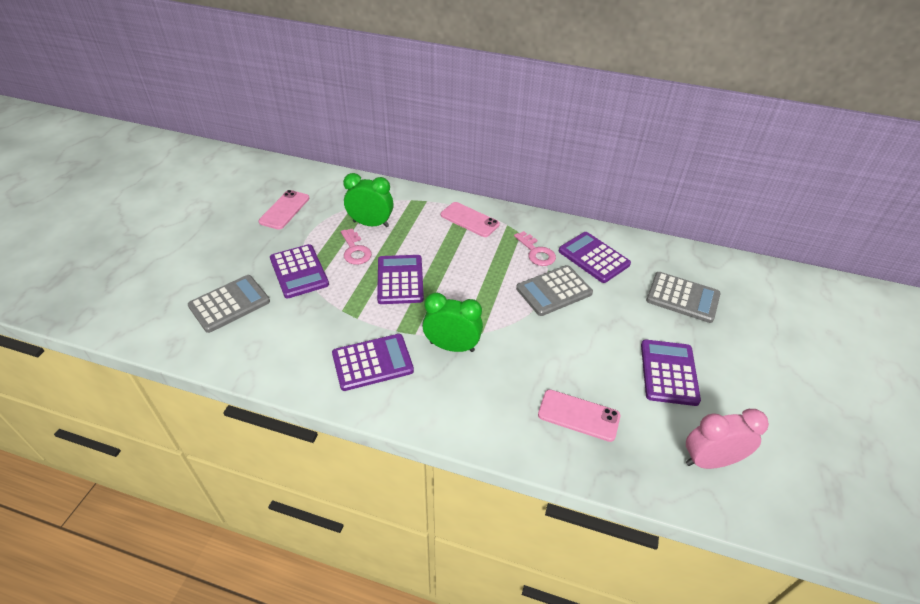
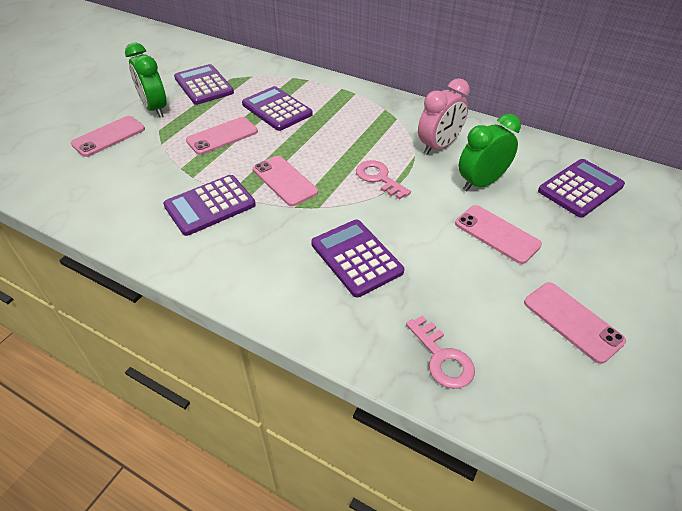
grey calculator: [188,275,270,333] [516,265,593,316] [646,272,721,323] = 3 -> none = 0
pink phone: [258,190,310,230] [441,202,500,237] [538,390,620,442] = 3 -> [71,116,145,157] [186,117,258,155] [253,156,318,206] [455,205,542,264] [524,282,626,364] = 5

